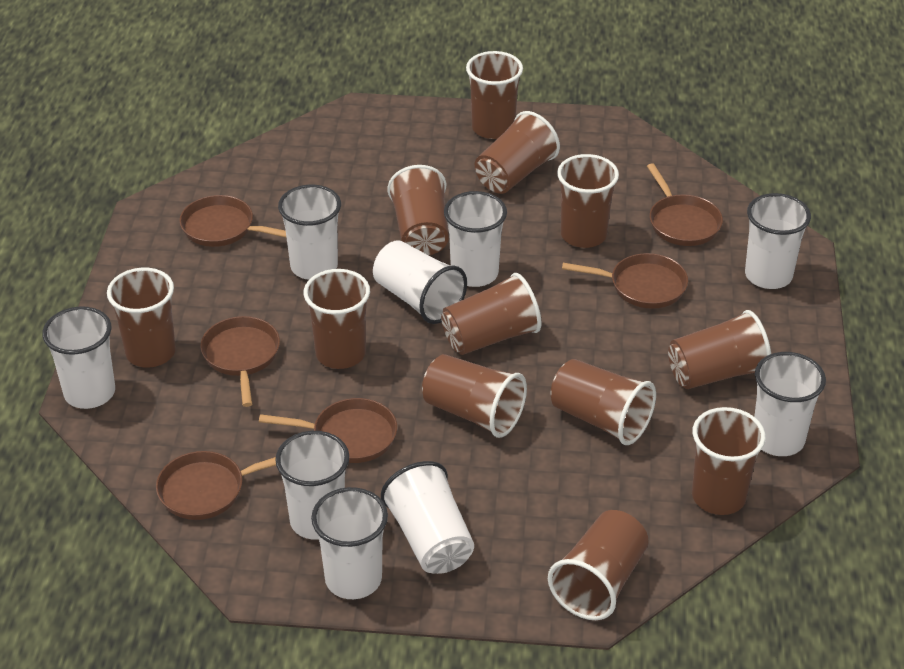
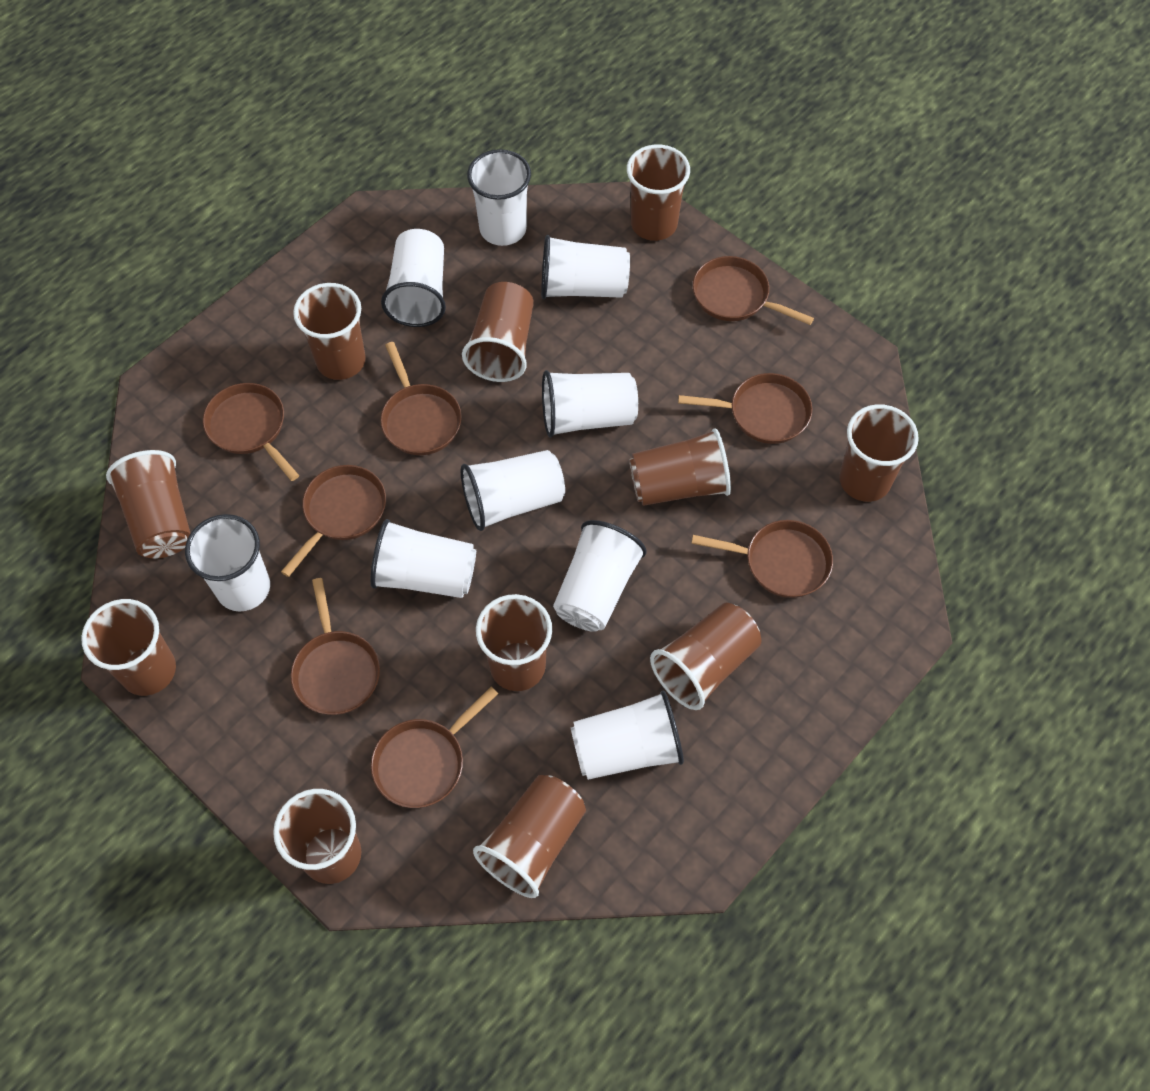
brown cup: [107,268,176,368] [304,269,370,369] [387,165,449,255] [422,354,527,438] [441,273,542,355] [466,51,523,139] [475,111,560,194] [548,510,649,620] [551,359,656,445] [557,154,619,248] [668,310,771,389] [692,407,766,515] = 12 -> [81,599,176,696] [106,450,190,559] [273,789,361,884] [293,283,366,380] [462,282,534,382] [473,775,586,898] [476,594,552,691] [627,145,690,241] [629,428,731,506] [650,603,761,710] [839,404,919,502] = 11
brown pan: [156,451,276,520] [180,195,286,247] [200,316,280,407] [259,398,397,463] [562,253,688,309] [647,163,723,246] = 6 -> [203,383,299,481] [281,465,386,577] [291,578,380,715] [371,687,498,808] [380,342,462,455] [678,373,812,444] [691,520,833,598] [693,256,814,325] = 8

